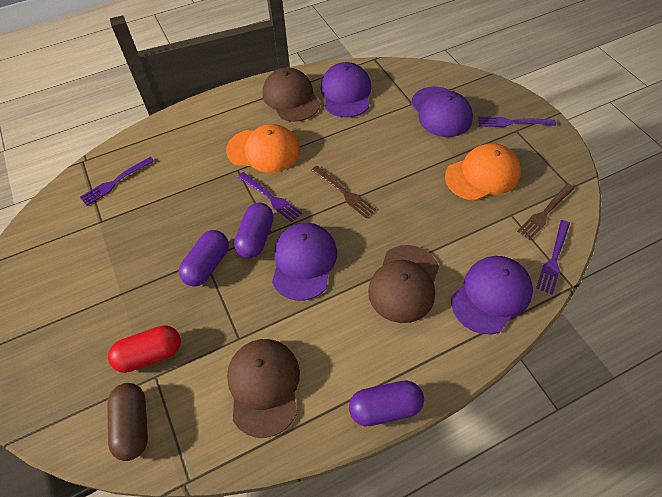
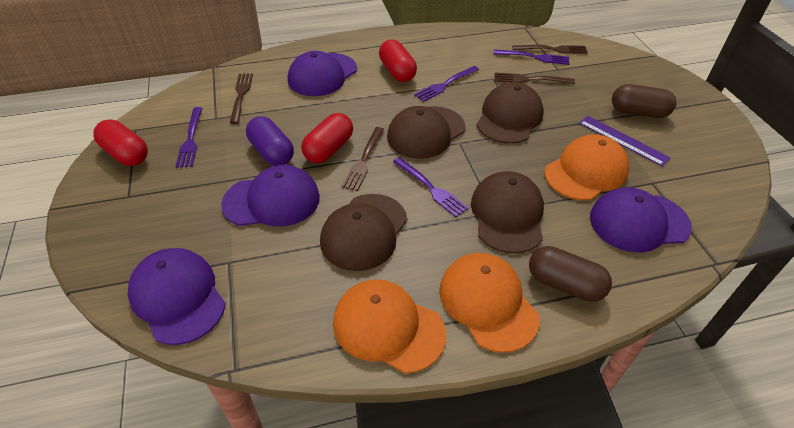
brown cap: [227,339,300,438] [263,67,320,122] [368,245,439,323] = 3 -> [320,194,407,271] [387,106,465,159] [471,171,544,254] [476,82,544,144] = 4
brown capsule: [107,383,148,461] = 1 -> [529,246,612,302] [612,84,677,118] = 2
brown fork: [311,166,376,218] [517,184,575,240] = 2 -> [230,73,253,124] [342,127,384,191] [495,72,575,84] [512,45,588,54] = 4
orange cap: [226,124,300,173] [445,143,521,201] = 2 -> [333,279,446,374] [439,253,540,353] [544,135,629,201] = 3
purple capsule: [179,230,229,287] [234,203,274,259] [349,380,424,426] = 3 -> [246,116,294,166] = 1
purple ruler: none = 0 -> [579,116,671,167] = 1
red capsule: [108,325,181,373] = 1 -> [93,119,148,166] [301,113,353,163] [379,40,417,82] = 3

